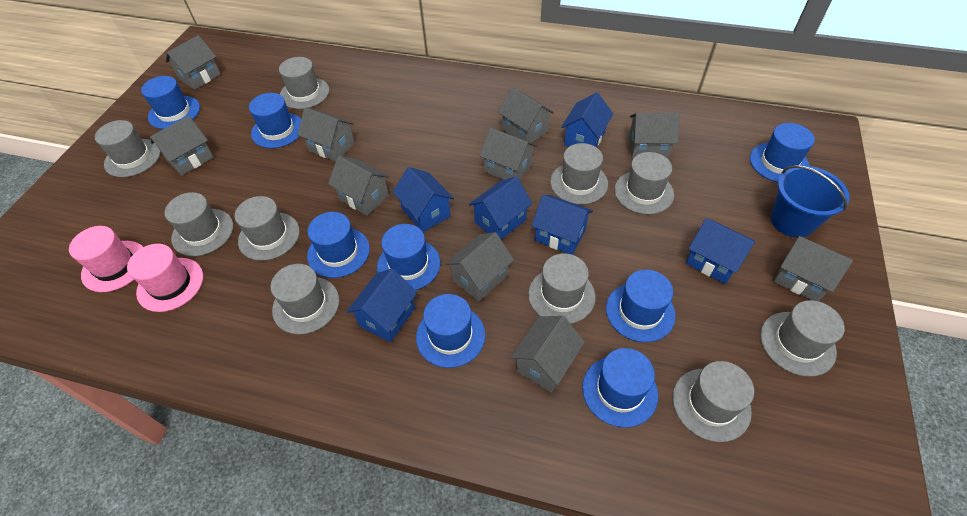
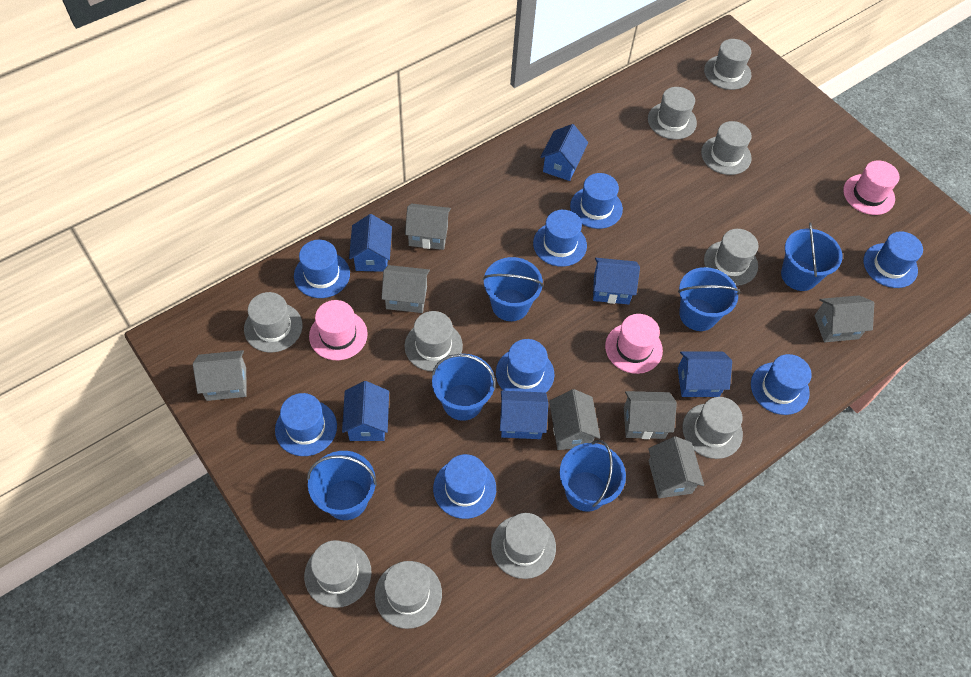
blue bucket: [771,165,849,238] = 1 -> [307,451,377,520] [432,354,496,421] [483,257,544,321] [560,440,626,512] [678,267,740,331] [781,222,842,291] = 6
grey house: [150,116,213,176] [166,35,221,90] [298,107,355,162] [328,156,390,216] [445,232,514,302] [479,128,537,180] [498,87,554,145] [511,316,585,393] [629,113,680,159] [773,235,853,302] = 10 -> [193,350,247,401] [381,265,430,313] [405,203,451,250] [549,389,600,450] [624,391,677,439] [648,436,704,498] [815,295,874,342] = 7
pink hat: [69,226,143,292] [127,244,203,312] = 2 -> [309,300,368,360] [605,314,663,374] [843,160,899,215] = 3

